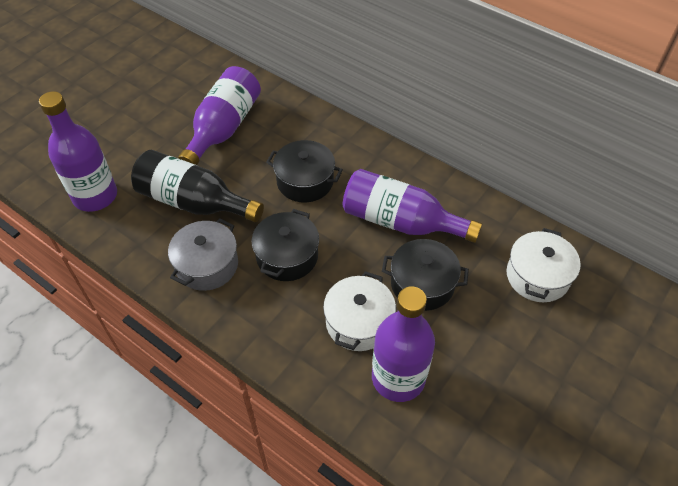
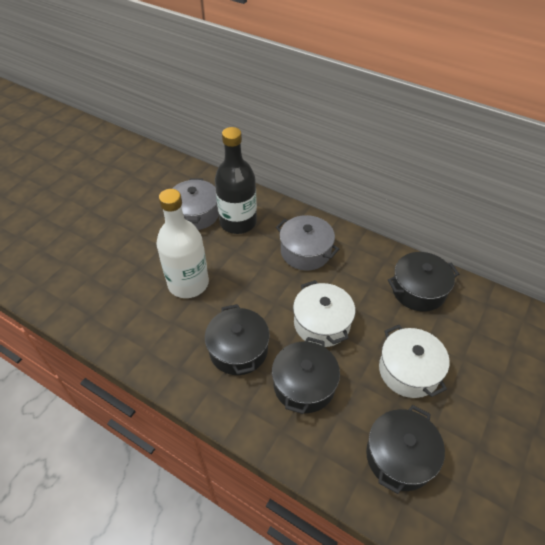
black pot: [252,209,319,281] [266,140,343,203] [382,239,469,311] = 3 -> [205,304,270,375] [272,337,340,414] [366,405,445,494] [388,252,459,312] = 4
grey pot: [168,218,238,291] = 1 -> [172,179,219,230] [276,215,339,270] = 2
purple bottle: [39,91,117,212] [178,66,261,165] [343,169,482,243] [372,286,435,402] = 4 -> none = 0
white bottle: none = 0 -> [156,189,209,298] = 1

